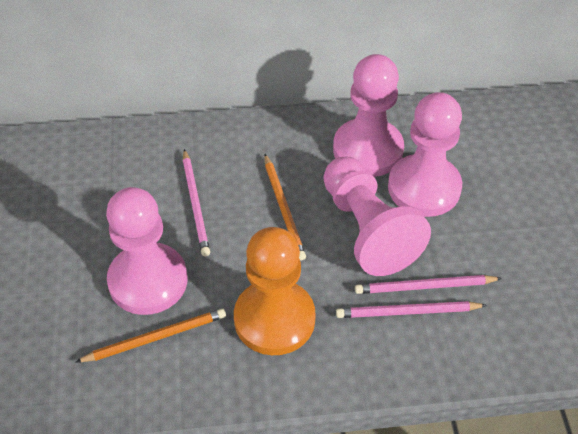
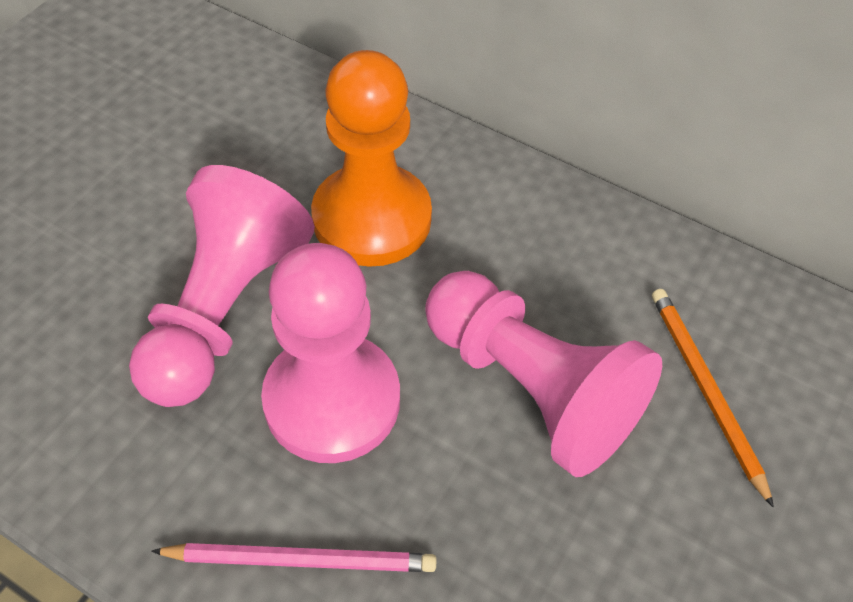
orange pencil: [76,308,226,362] [264,154,306,261] = 2 -> [652,289,774,508] = 1
pink pawn: [106,187,187,315] [324,157,431,276] [333,54,404,177] [388,92,462,217] = 4 -> [129,165,315,407] [261,243,400,463] [425,271,662,477] = 3
pink pencil: [183,149,210,256] [336,301,487,318] [355,275,502,294] = 3 -> [151,543,436,572] = 1

